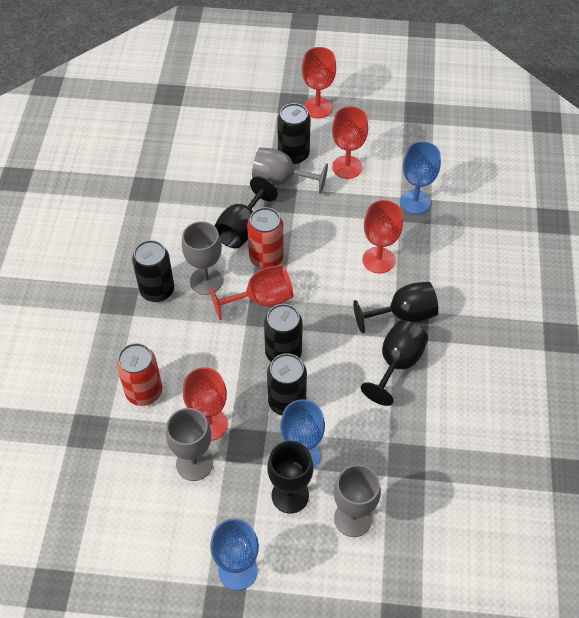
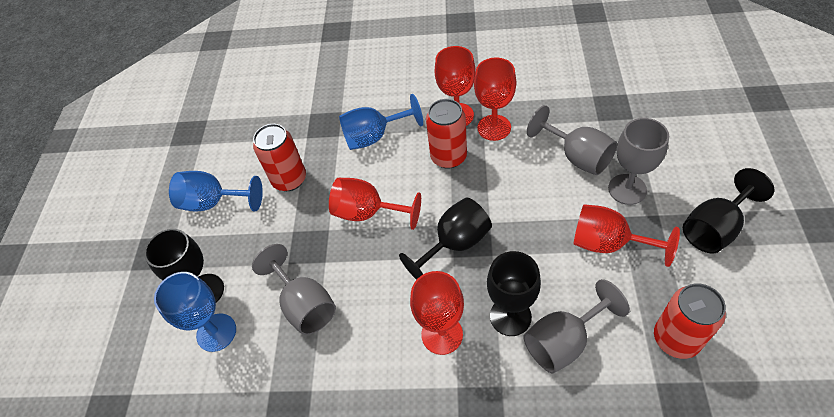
black can: [132,240,174,302] [264,304,303,362] [267,353,307,416] [277,103,311,164] = 4 -> none = 0
red can: [116,343,162,406] [247,207,284,269] = 2 -> [253,124,306,191] [426,99,467,169] [654,283,726,359] = 3

